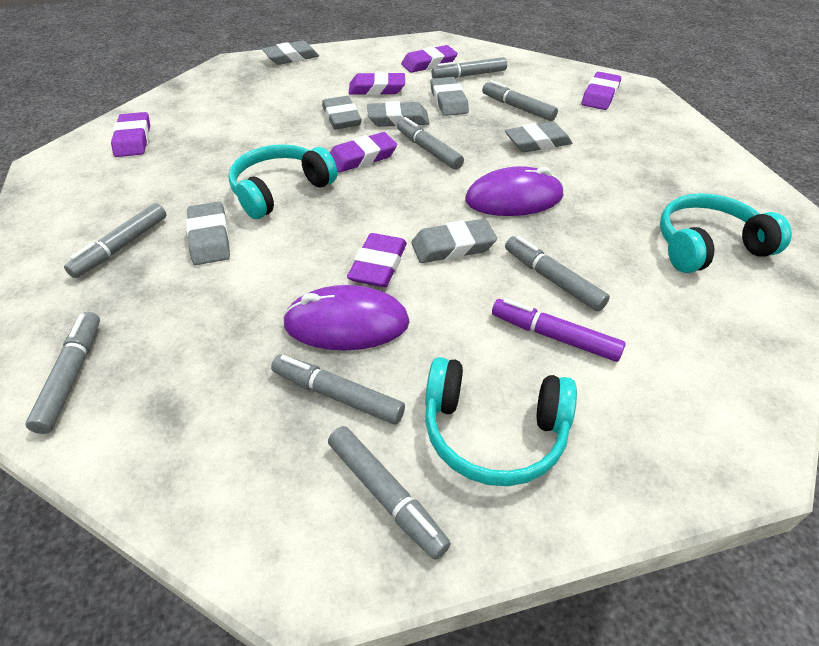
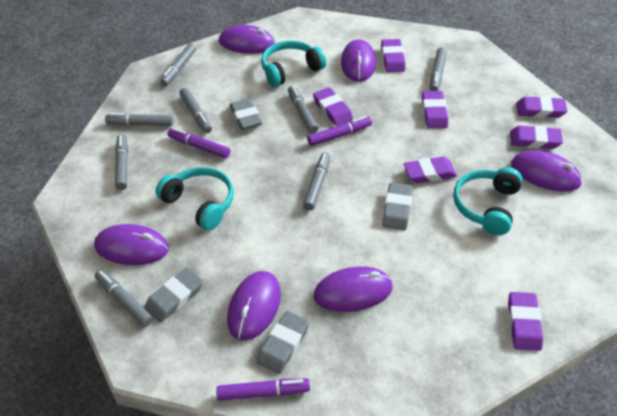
grey eraser: [186,202,230,265] [262,40,319,65] [322,96,362,129] [367,101,430,127] [411,219,497,263] [430,77,469,116] [505,122,572,152] = 7 -> [145,268,203,322] [230,98,263,130] [257,311,309,374] [382,182,413,230] = 4
purple eraser: [111,112,150,157] [330,132,397,173] [347,233,407,287] [349,72,405,95] [401,45,458,73] [581,72,621,110] = 6 -> [313,87,353,126] [381,39,406,72] [404,157,457,183] [422,91,448,128] [508,292,543,351] [510,125,563,149] [516,96,568,118] = 7
purple marker: [492,298,626,362] = 1 -> [167,127,230,158] [216,379,310,401] [307,116,372,146] = 3
purple mouse: [282,285,410,350] [465,166,564,216] = 2 -> [94,224,169,265] [219,25,275,54] [227,271,281,340] [314,267,393,312] [341,39,376,82] [511,150,582,192] = 6

